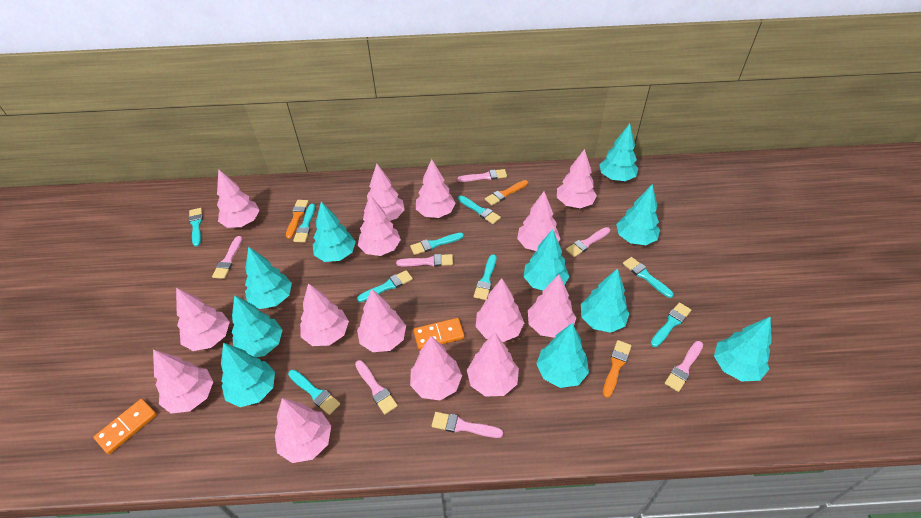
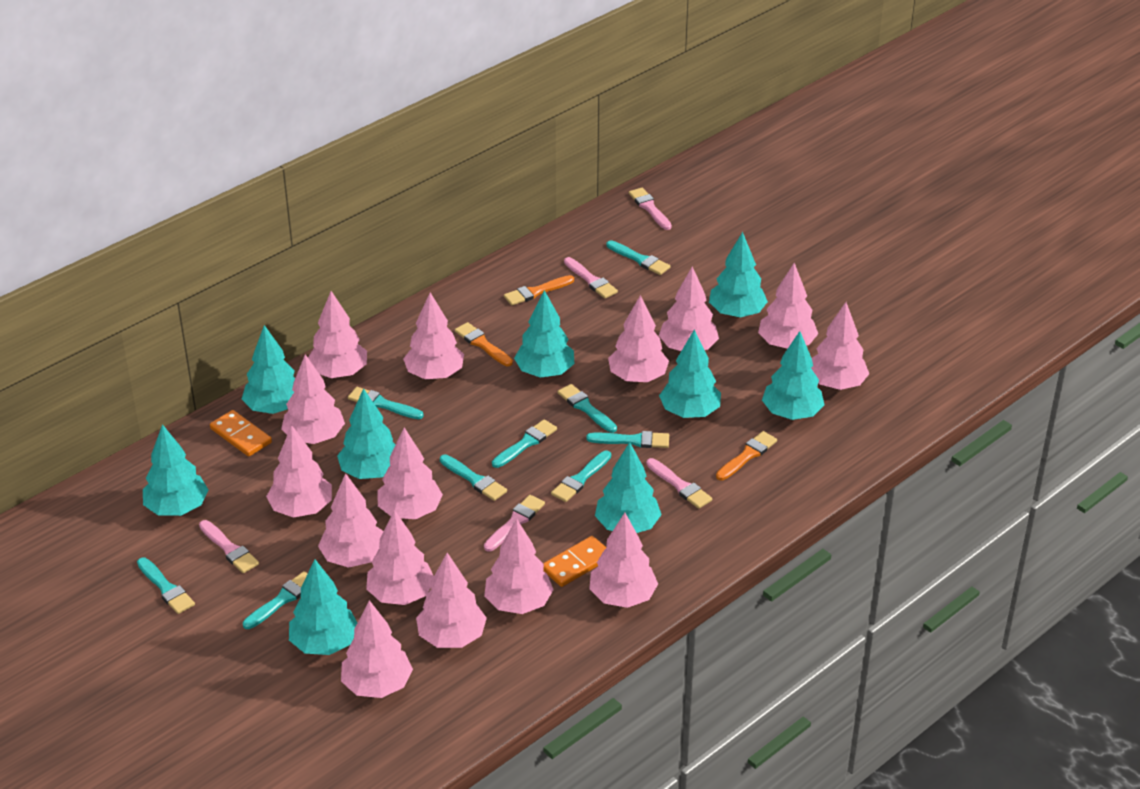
pink brush: [212,236,242,279] [355,360,398,414] [396,254,453,267] [432,412,503,438] [458,169,507,182] [565,227,610,257] [665,341,703,392] = 7 -> [199,520,259,573] [484,495,545,552] [564,257,618,299] [629,188,672,230] [646,458,712,509] = 5
turquoise tree: [221,343,275,407] [232,295,282,357] [245,247,292,309] [313,202,356,262] [524,229,570,290] [536,323,589,388] [581,268,630,333] [599,124,638,181] [616,184,660,245] [714,316,772,381] = 10 -> [143,424,209,516] [242,325,295,414] [289,559,357,655] [337,388,395,479] [514,290,574,378] [595,442,662,533] [659,330,721,418] [709,232,768,318] [762,331,824,420] = 9

